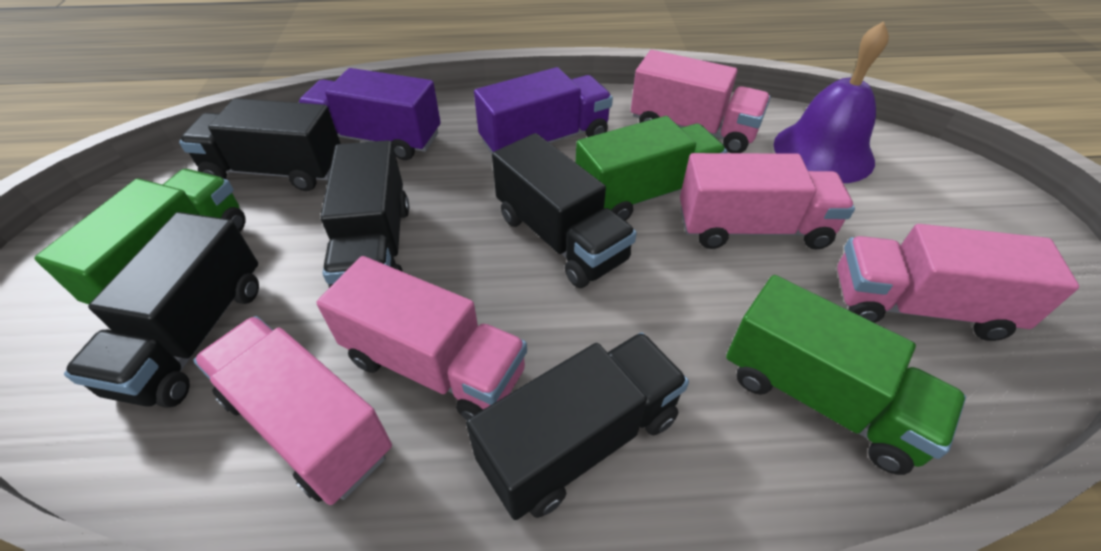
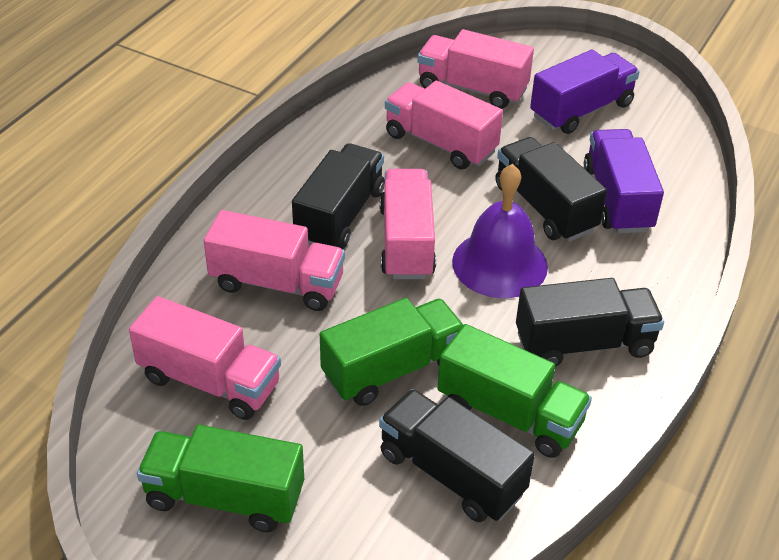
black truck: [64,212,259,408] [179,98,341,191] [320,140,409,288] [466,332,689,520] [492,133,637,288] = 5 -> [292,143,385,249] [379,389,535,522] [495,137,607,242] [516,278,664,367] = 4

